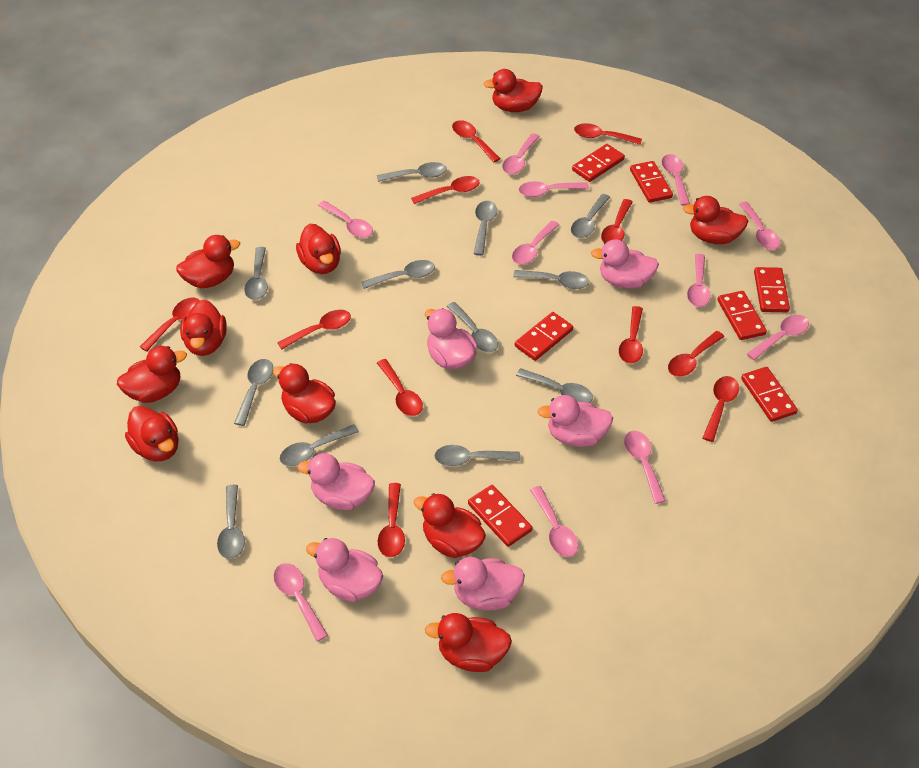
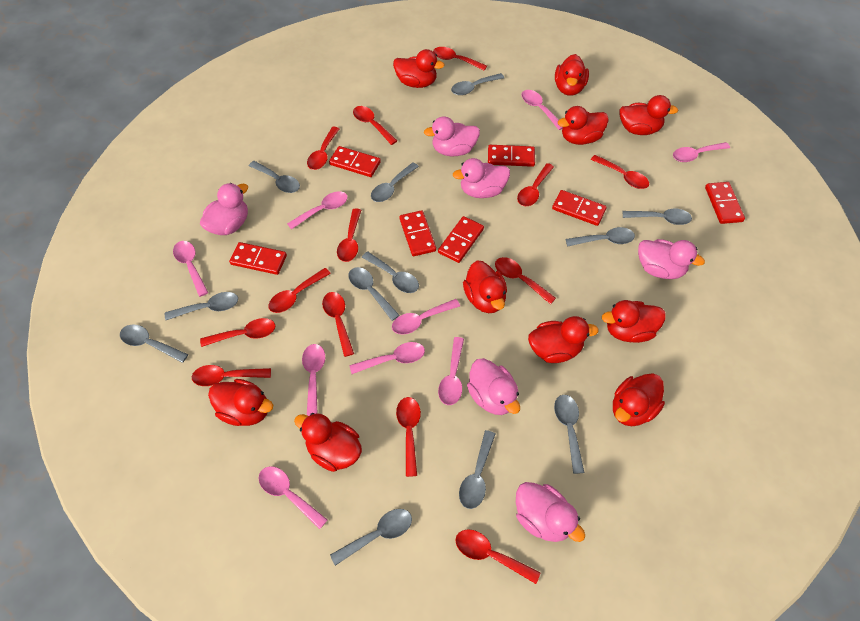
pink spoon: [274,563,328,642] [318,201,373,238] [502,133,540,174] [512,221,559,264] [519,181,589,197] [530,486,578,557] [624,431,666,504] [662,154,690,206] [687,254,711,307] [739,202,780,250] [747,315,809,360] = 11 -> [173,241,208,297] [259,466,327,529] [287,191,348,230] [302,344,325,416] [349,342,425,374] [392,299,460,335] [438,337,464,405] [522,90,563,130] [673,142,730,162] = 9
red spoon: [140,298,200,352] [277,310,351,349] [377,359,423,416] [378,483,405,557] [411,176,480,204] [452,120,501,162] [574,123,642,145] [601,199,632,243] [619,306,643,363] [668,331,724,377] [703,376,739,442] = 11 -> [192,365,271,386] [200,318,275,347] [269,268,331,313] [307,127,339,170] [322,292,354,357] [337,208,361,262] [353,106,397,145] [396,397,421,477] [433,47,487,71] [455,529,541,584] [495,257,556,304] [517,163,554,206] [591,155,649,189] = 13

